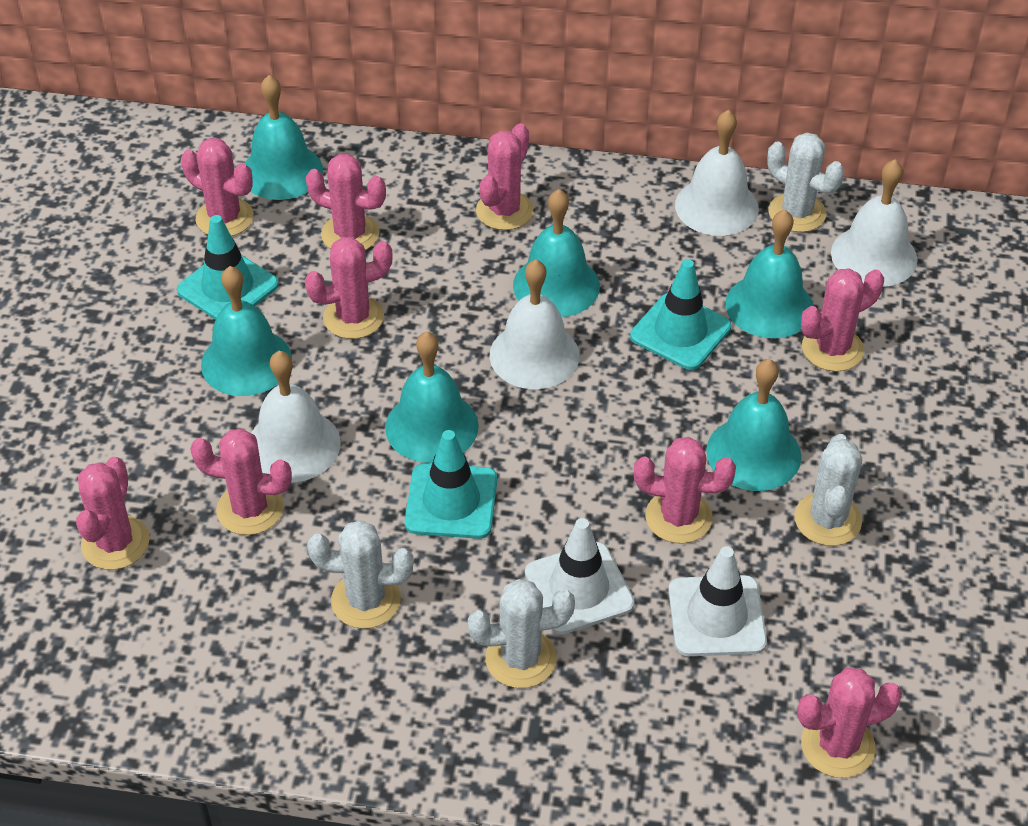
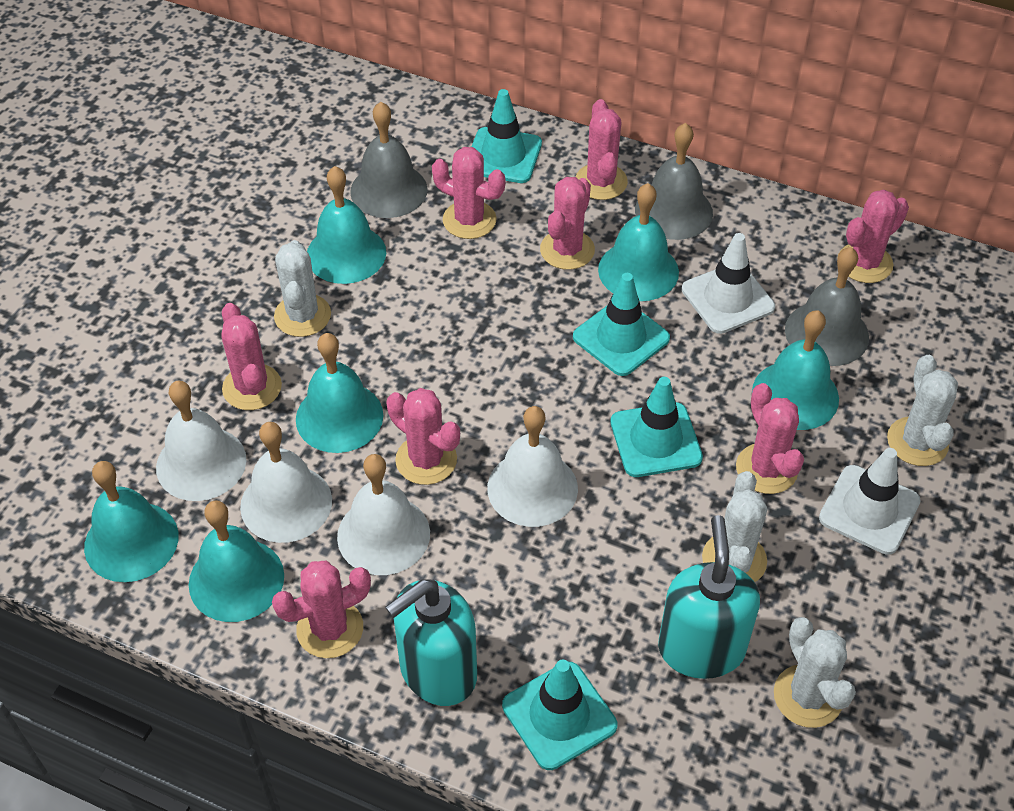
grey bell: none = 0 -> [350,102,427,218] [635,123,713,240] [785,247,869,366] = 3
pink cactus: [76,457,150,570] [181,138,254,236] [190,428,292,535] [305,237,393,339] [306,154,386,250] [476,123,534,230] [634,437,736,544] [797,668,902,778] [801,268,884,372] = 9 -> [221,303,282,410] [272,560,371,658] [387,388,460,485] [432,147,505,239] [540,177,595,270] [576,99,628,200] [736,383,804,494] [839,190,909,283] = 8
turquoise soap dispenser: none = 0 -> [385,580,477,706] [658,515,760,679] = 2
turquoise traffic cone: [177,215,279,320] [405,430,497,539] [630,259,731,370] = 3 -> [471,89,542,183] [502,660,617,770] [573,273,670,376] [610,377,703,477] = 4

